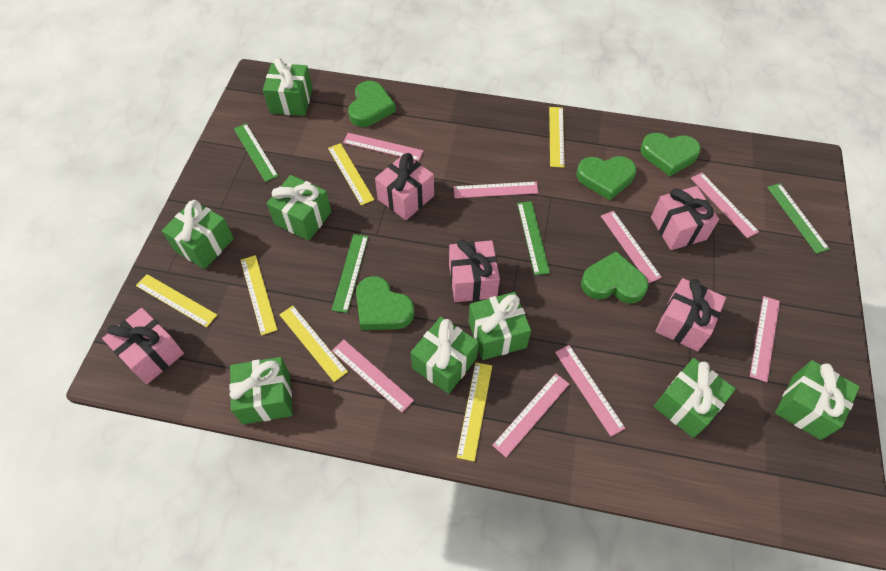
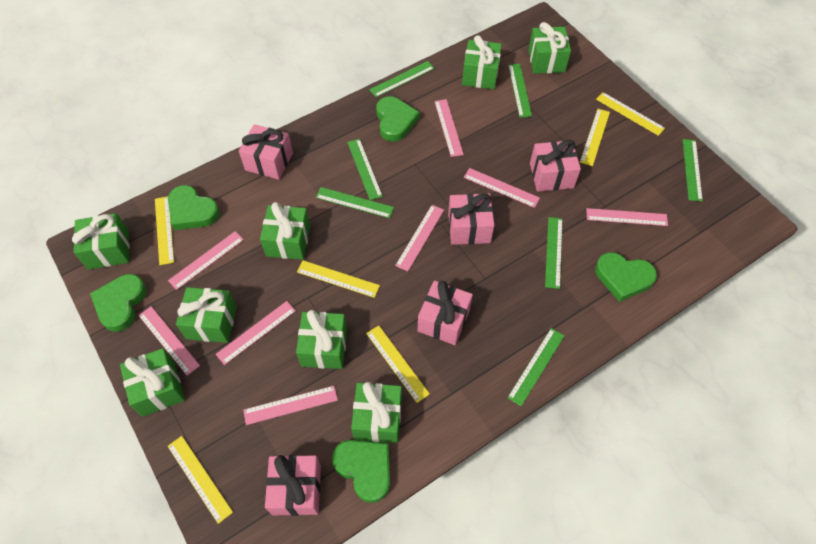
green ruler: [234,123,278,182] [332,234,368,313] [517,201,550,275] [767,183,830,254] = 4 -> [316,187,394,218] [347,139,383,200] [369,61,435,97] [507,328,564,406] [508,64,532,117] [545,217,563,289] [683,139,703,201] = 7

